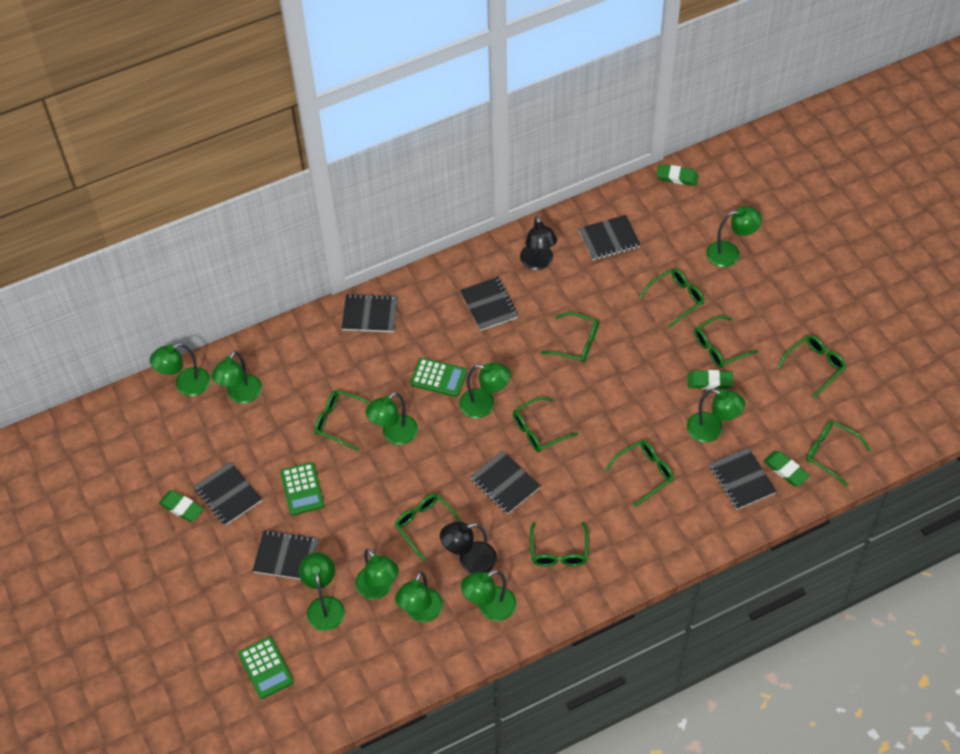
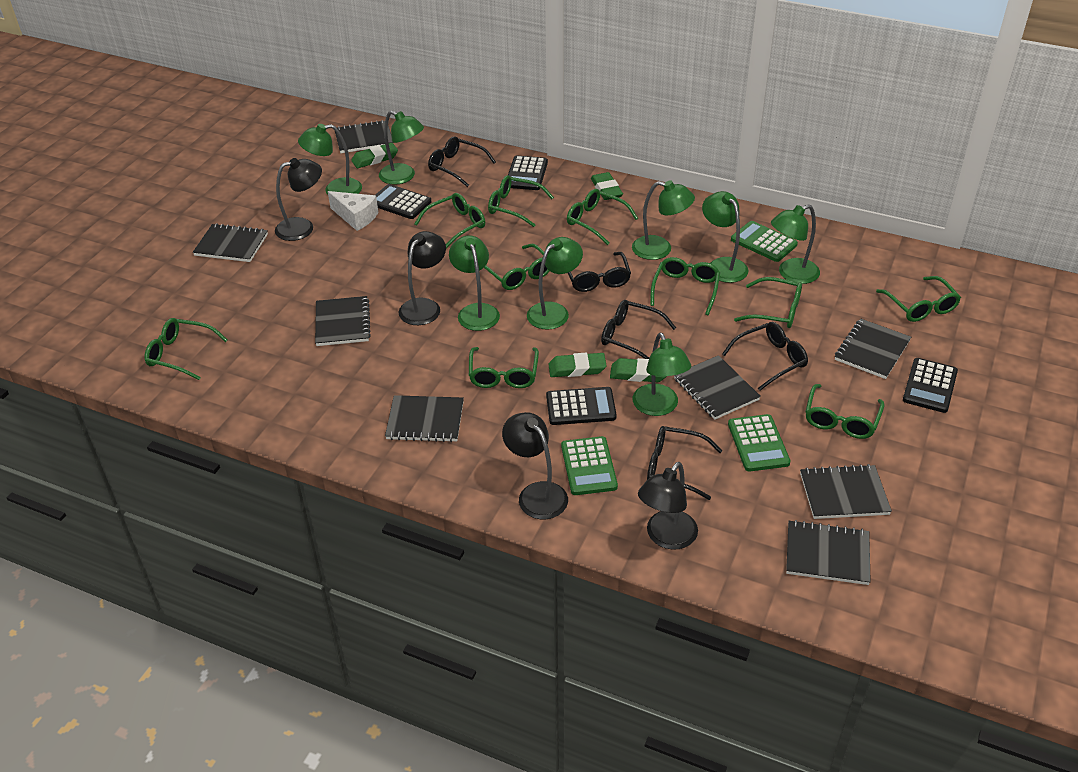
black calculator: none = 0 -> [376,184,431,219] [508,156,548,190] [546,387,617,425] [903,358,958,413] = 4
black glasses: none = 0 -> [428,136,496,187] [568,252,631,292] [601,300,676,359] [647,426,722,500] [722,322,808,391] = 5
black lamp: [440,522,497,574] [520,216,557,270] = 2 -> [275,158,322,241] [399,231,446,325] [502,412,568,519] [638,462,698,550] = 4
black notebook: [194,461,262,526] [252,530,319,579] [342,293,398,332] [460,277,518,331] [470,450,540,514] [578,215,641,260] [710,447,777,510] = 7 -> [193,223,268,262] [315,296,371,346] [335,120,393,153] [385,395,464,442] [674,355,761,420] [786,520,871,585] [800,464,892,519] [835,319,911,379] = 8
green lamp: [150,343,210,396] [211,350,262,404] [299,552,345,631] [355,548,399,600] [365,392,418,445] [395,571,443,622] [459,362,511,418] [461,570,517,621] [687,389,745,442] [706,206,762,267] = 10 -> [298,124,362,195] [379,111,424,185] [449,235,500,331] [527,237,583,330] [632,180,695,260] [632,332,691,416] [702,191,748,283] [771,204,820,284] = 8
white cheese: none = 0 -> [328,191,378,231] = 1

